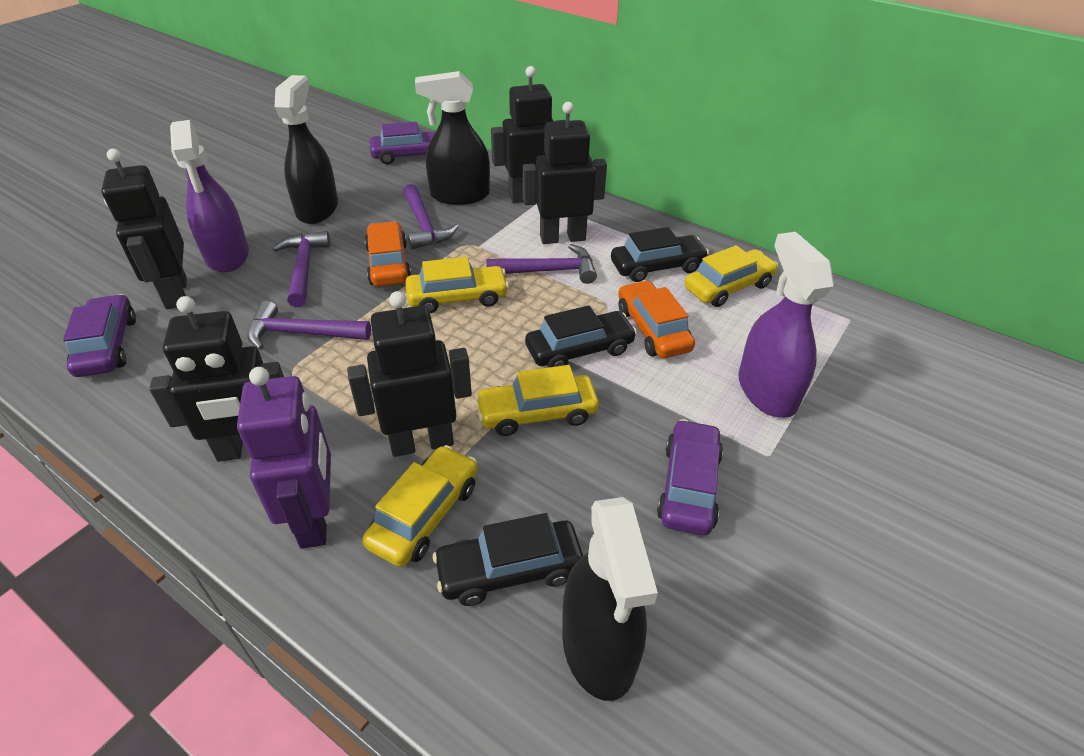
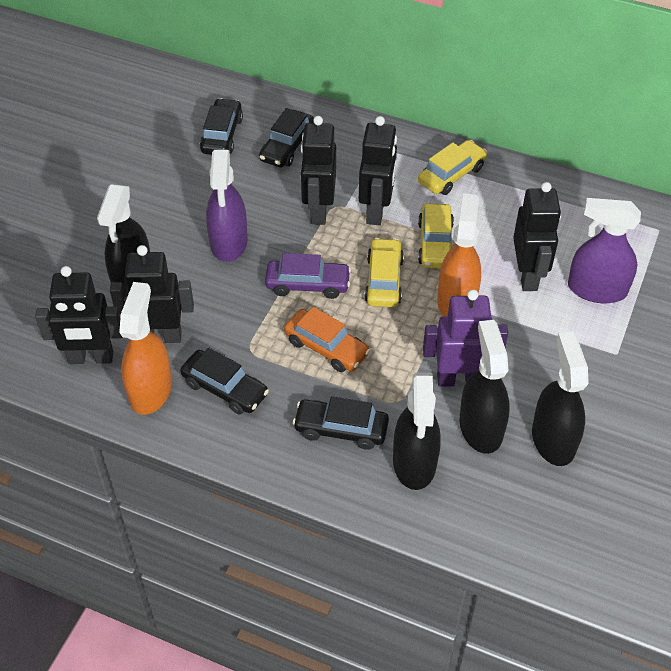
black car: [433,513,583,606] [525,305,637,368] [611,227,709,282] = 3 -> [180,348,269,414] [200,98,243,155] [259,108,314,167] [293,396,389,450] = 4
black spray bottle: [275,75,338,224] [415,71,490,205] [562,497,658,701] = 3 -> [97,184,150,286] [393,372,441,490] [459,320,510,454] [532,332,589,466] = 4
orange car: [365,221,411,286] [618,280,695,358] = 2 -> [284,307,370,372] = 1
orange spray bottle: none = 0 -> [119,282,172,415] [437,193,481,316] = 2
purple car: [63,294,136,377] [369,122,436,164] [657,419,723,536] = 3 -> [265,253,351,299] = 1
purple hammer: [247,301,371,350] [272,231,331,307] [403,184,459,249] [486,244,597,284] = 4 -> none = 0
yellow car: [363,445,477,567] [405,257,509,313] [475,365,599,436] [684,245,778,307] = 4 -> [364,238,404,307] [418,140,487,195] [418,203,454,269] = 3

